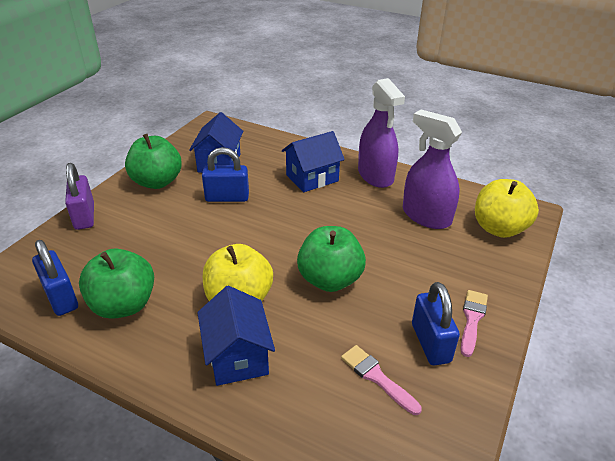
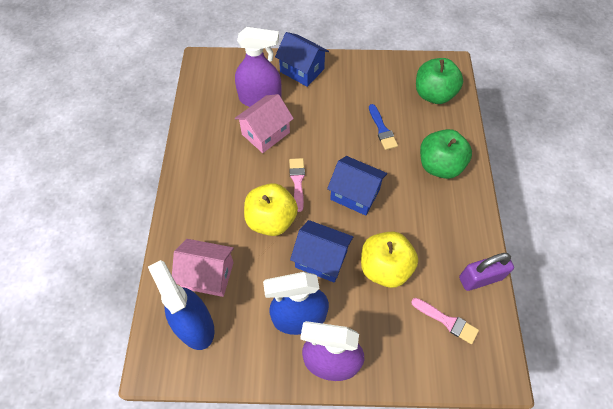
blue brush: none = 0 -> [369,104,398,150] = 1
blue padlock: [32,240,78,316] [202,147,249,202] [412,282,460,365] = 3 -> none = 0
blue spray bottle: none = 0 -> [148,260,215,350] [263,272,329,335] = 2
green apple: [79,248,154,319] [125,134,182,189] [297,226,366,292] = 3 -> [416,58,463,104] [420,129,472,179] = 2
pink house: none = 0 -> [172,239,234,297] [235,94,294,153] = 2

